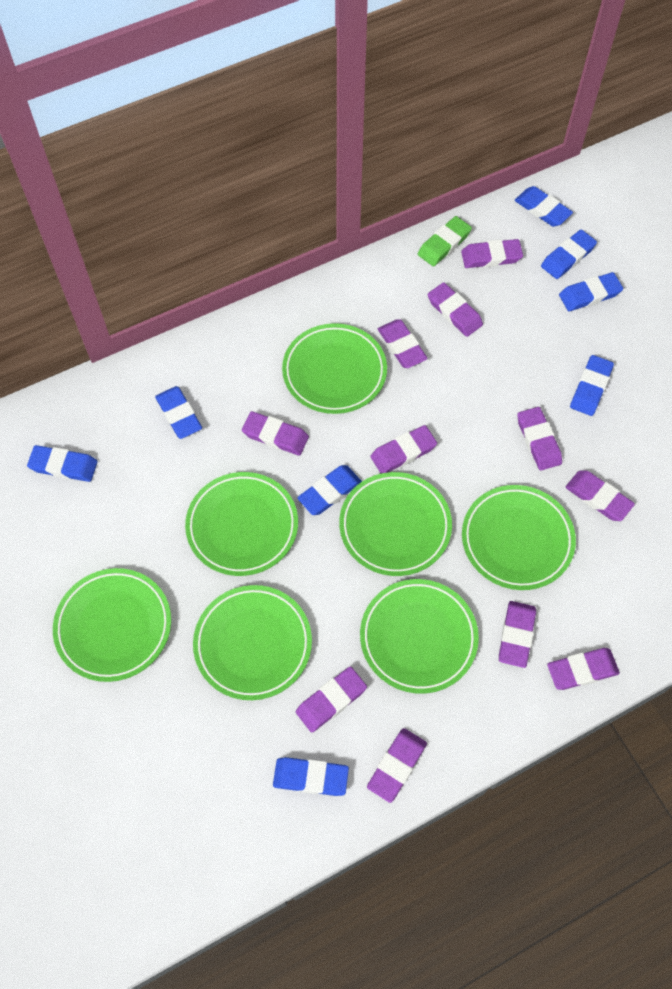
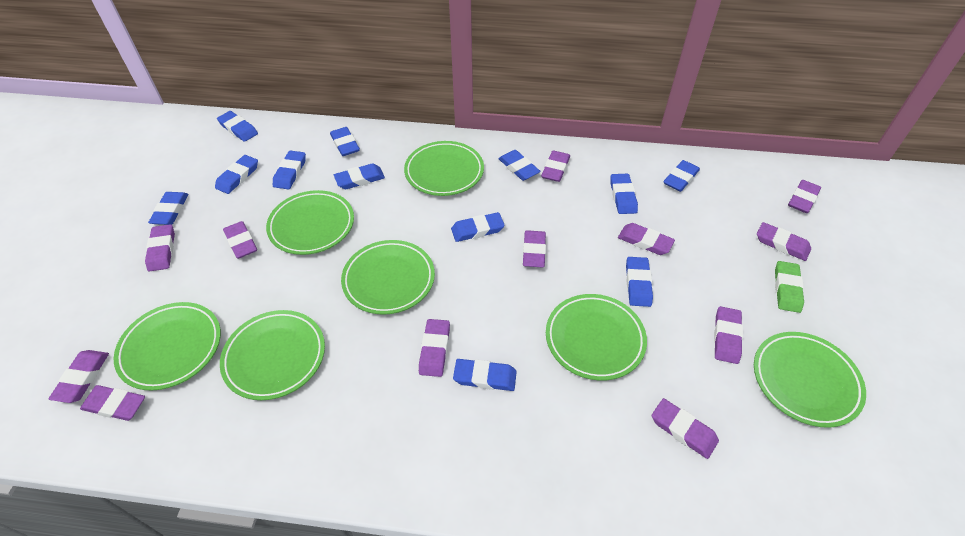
blue eraser: [27,445,98,482] [155,386,202,439] [273,757,349,796] [297,465,362,515] [514,186,573,227] [541,230,597,279] [559,272,623,311] [570,355,614,416] = 8 -> [148,192,188,225] [215,155,258,194] [217,111,258,142] [273,150,306,189] [330,127,360,156] [334,163,385,189] [451,212,505,242] [453,359,517,391] [498,150,541,181] [610,174,638,214] [626,257,653,307] [663,160,700,192] = 12
purple eraser: [242,411,309,456] [296,667,367,733] [367,728,427,803] [370,425,437,473] [378,319,428,368] [428,282,483,337] [461,239,523,268] [499,601,536,668] [517,407,562,471] [547,648,620,690] [565,471,635,521] = 11 -> [49,350,109,403] [80,385,145,421] [145,224,175,272] [223,221,257,259] [419,319,450,377] [523,230,546,268] [541,150,570,182] [618,223,675,255] [652,398,719,459] [714,306,743,364] [757,222,811,261] [788,180,821,213] = 12

